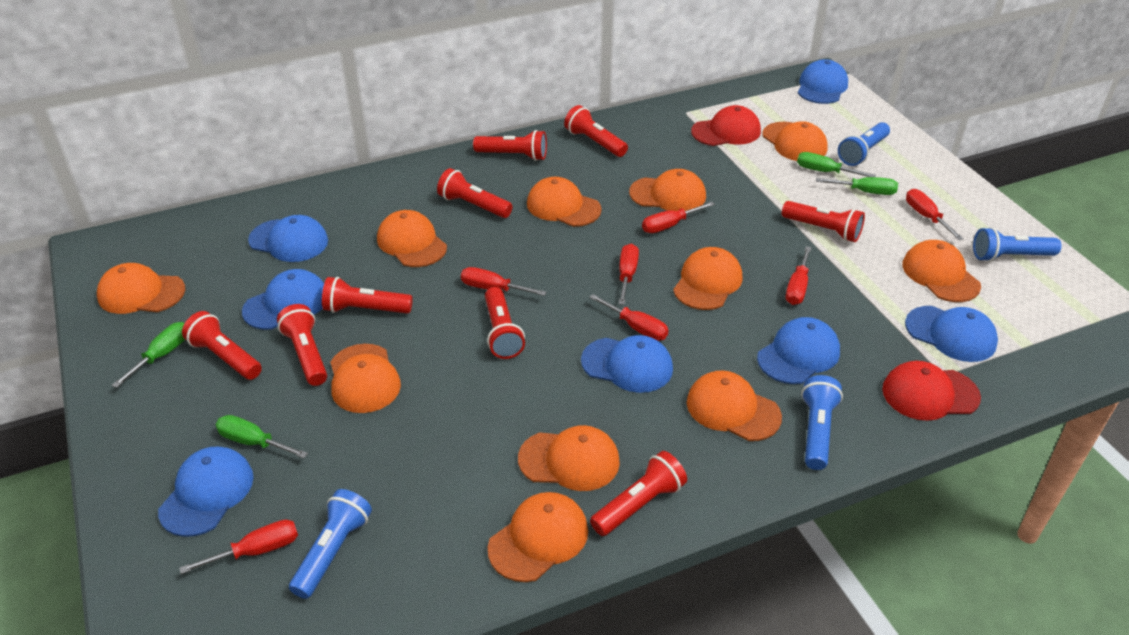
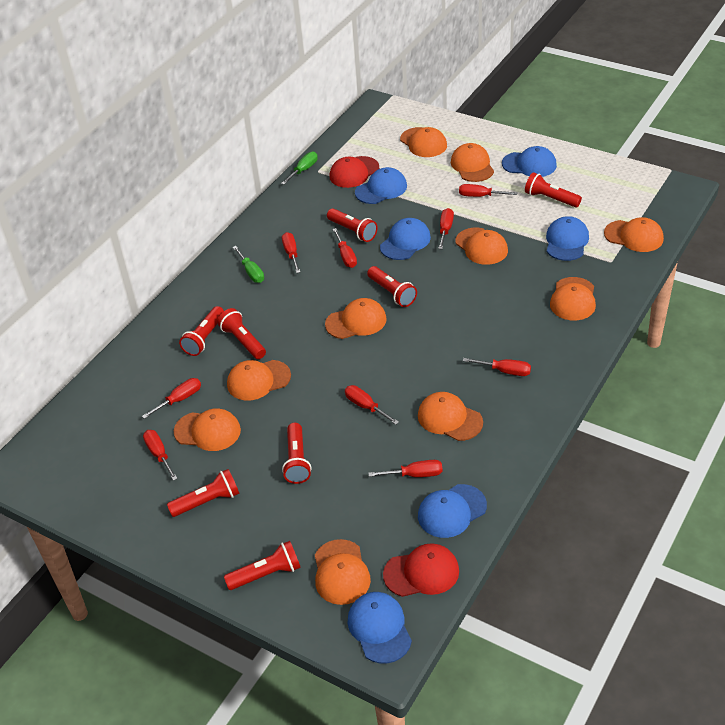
blue cap: [158,447,254,537] [242,269,324,330] [248,215,328,262] [581,335,673,393] [757,317,840,384] [798,59,848,104] [905,306,998,362] = 7 -> [348,592,412,664] [355,167,407,204] [380,218,431,260] [418,484,487,538] [502,146,557,177] [546,216,589,261] = 6
blue flashlight: [289,489,372,599] [801,375,843,470] [838,122,890,166] [973,227,1062,262] = 4 -> none = 0
green screwdriver: [112,322,185,388] [216,415,308,458] [797,152,876,177] [816,177,898,195] = 4 -> [233,246,264,283] [281,152,318,185] = 2
orange cap: [97,263,185,314] [330,344,401,413] [377,210,447,267] [488,492,588,582] [518,425,620,491] [527,177,602,227] [629,169,706,211] [673,247,743,310] [687,370,782,441] [762,121,828,161] [902,240,981,302] = 11 -> [174,408,241,451] [227,360,291,401] [315,539,371,605] [325,298,387,339] [400,127,447,157] [418,392,483,441] [451,143,494,182] [455,228,508,265] [550,277,596,321] [604,217,664,252] = 10
red flashlight: [182,311,262,380] [277,304,327,386] [322,277,413,314] [437,168,513,218] [473,130,547,161] [485,287,525,359] [564,105,628,157] [590,451,687,536] [782,201,865,242] = 9 -> [167,469,239,517] [179,306,224,356] [217,308,266,359] [224,541,301,590] [282,423,311,484] [327,208,378,242] [367,266,417,307] [525,172,582,208] = 8
red screwdriver: [179,520,298,574] [461,267,546,296] [589,294,669,341] [619,244,639,305] [642,202,715,233] [786,246,812,305] [906,189,964,240] = 7 -> [142,378,201,419] [143,430,178,481] [282,232,300,273] [332,228,357,268] [345,385,399,425] [368,460,443,477] [438,208,454,249] [459,184,518,197] [463,358,531,376] = 9

